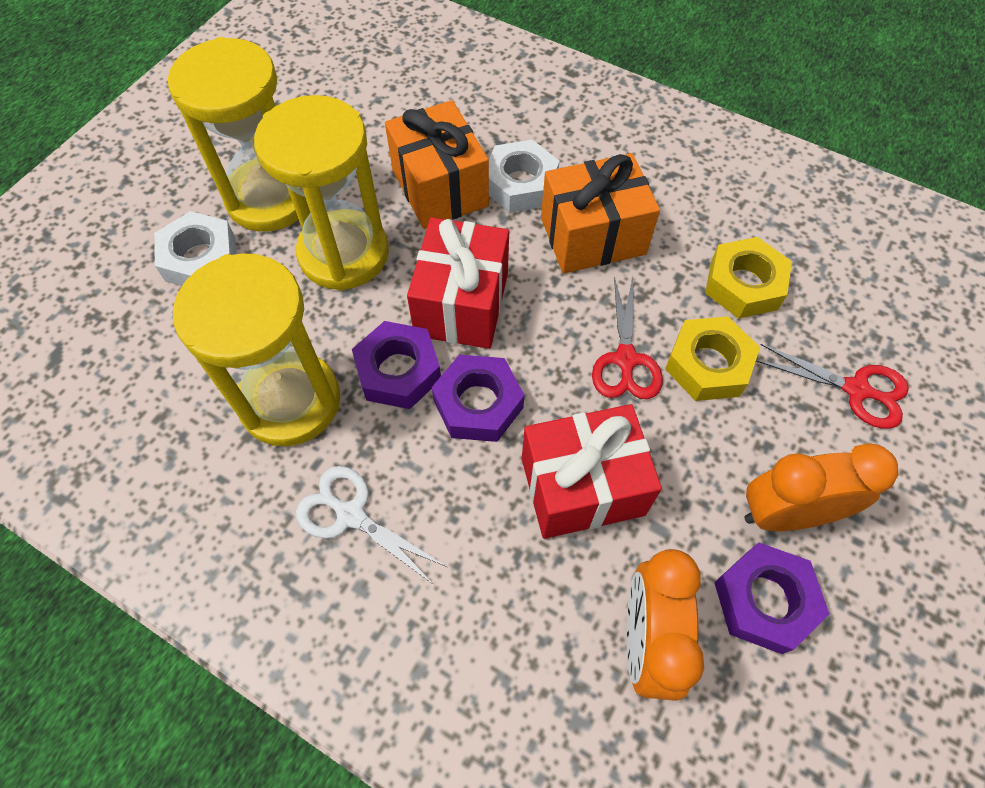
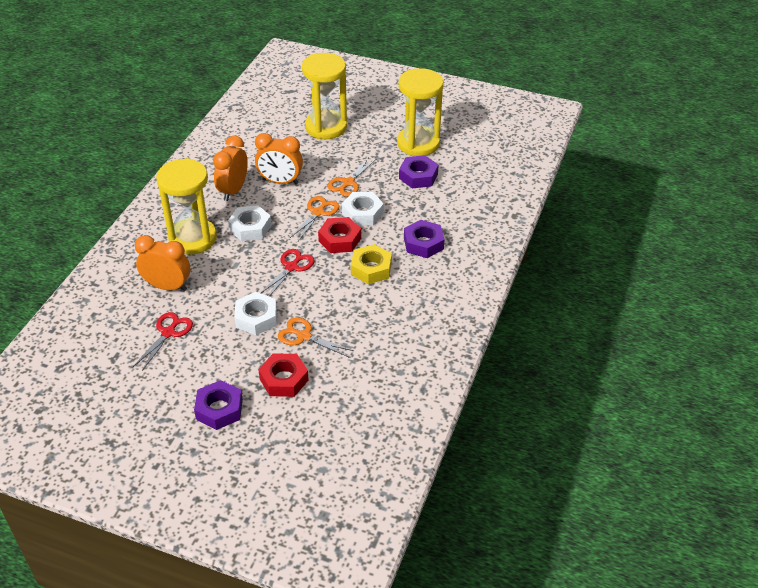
orange clock: [626,549,704,701] [744,443,898,531] = 2 -> [135,235,190,291] [213,136,248,201] [255,133,303,184] = 3
orange gift: [385,100,489,229] [541,153,660,273] = 2 -> none = 0
orange scissors: none = 0 -> [278,317,354,357] [290,196,339,241] [327,157,376,197] = 3
red gift: [407,217,509,349] [522,404,662,539] = 2 -> none = 0
red nut: none = 0 -> [258,353,309,397] [318,217,361,253] = 2
white nut: [154,211,237,286] [489,139,560,213] = 2 -> [228,205,272,242] [235,292,277,335] [342,192,384,226] = 3
white scissors: [296,466,447,585] = 1 -> none = 0
yellow nut: [665,316,760,401] [705,237,792,319] = 2 -> [351,244,392,284] = 1

